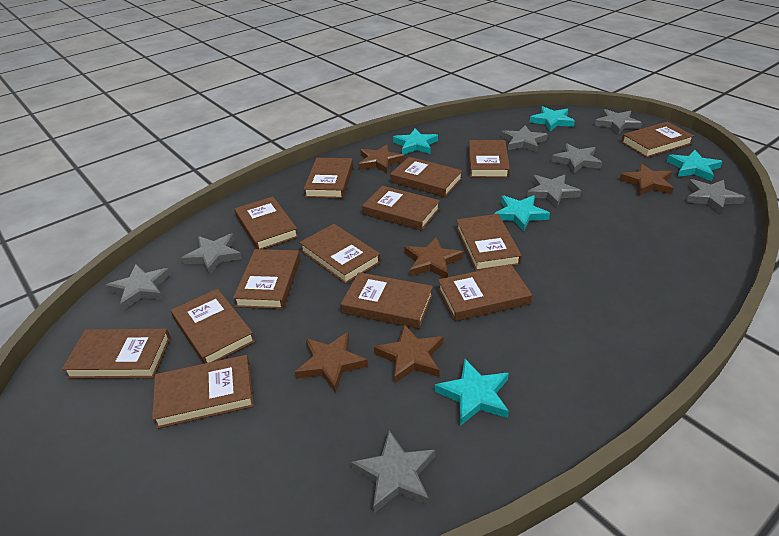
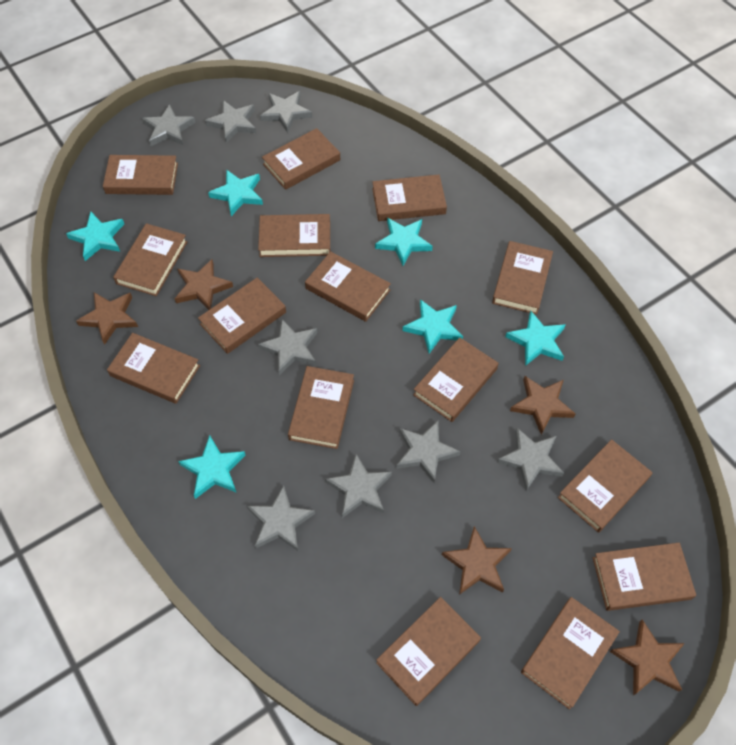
brown book: [62,328,171,379] [152,355,254,429] [171,289,255,364] [233,249,300,309] [234,196,299,249] [299,224,381,284] [304,158,353,199] [341,272,433,329] [362,186,440,231] [390,157,463,197] [438,264,532,321] [456,214,522,271] [469,140,510,178] [621,122,694,158] = 14 -> [103,155,178,195] [107,333,200,404] [113,223,188,296] [198,278,286,354] [258,214,330,257] [262,128,340,190] [288,366,354,449] [305,251,391,322] [372,175,447,221] [376,597,481,706] [413,337,498,422] [492,241,553,315] [521,597,620,710] [558,439,653,533] [593,543,696,611] = 15
turquoise star: [393,128,438,155] [435,359,509,426] [494,195,550,231] [530,106,575,131] [667,150,723,181] = 5 -> [66,212,124,261] [178,435,245,499] [208,169,263,216] [375,218,433,266] [403,299,463,354] [505,311,566,366] = 6

